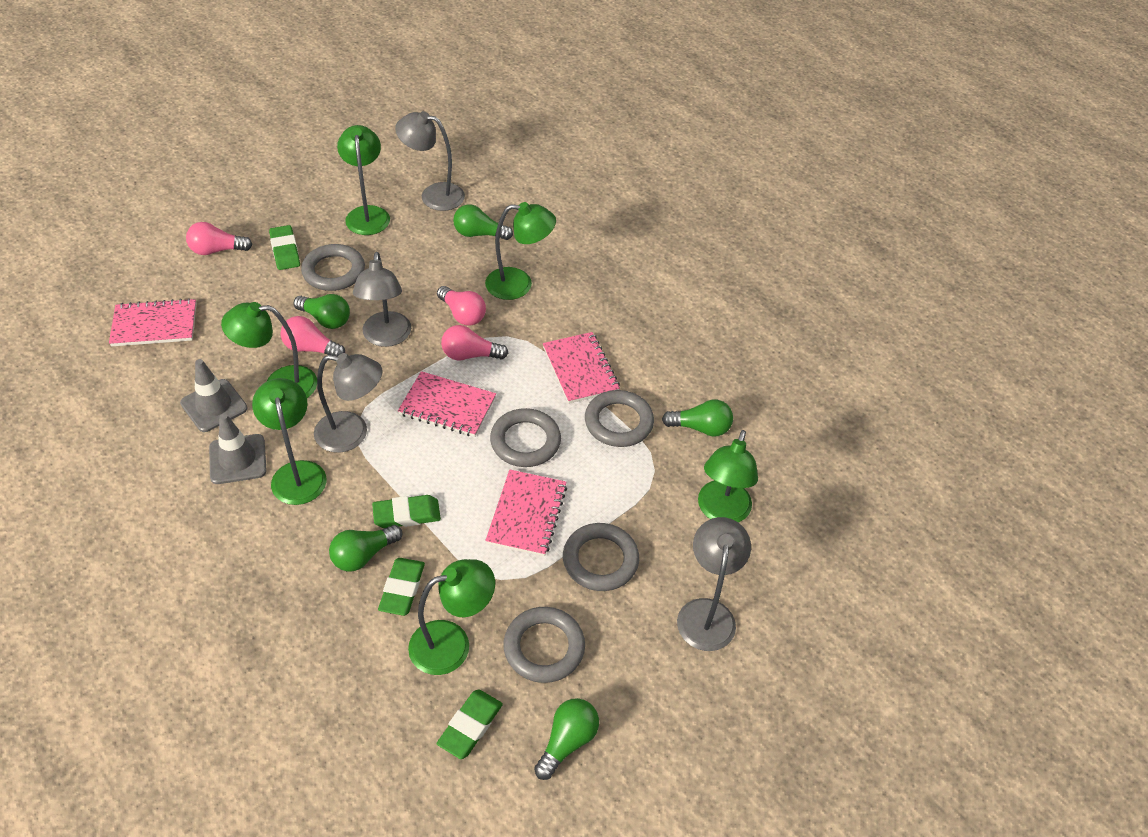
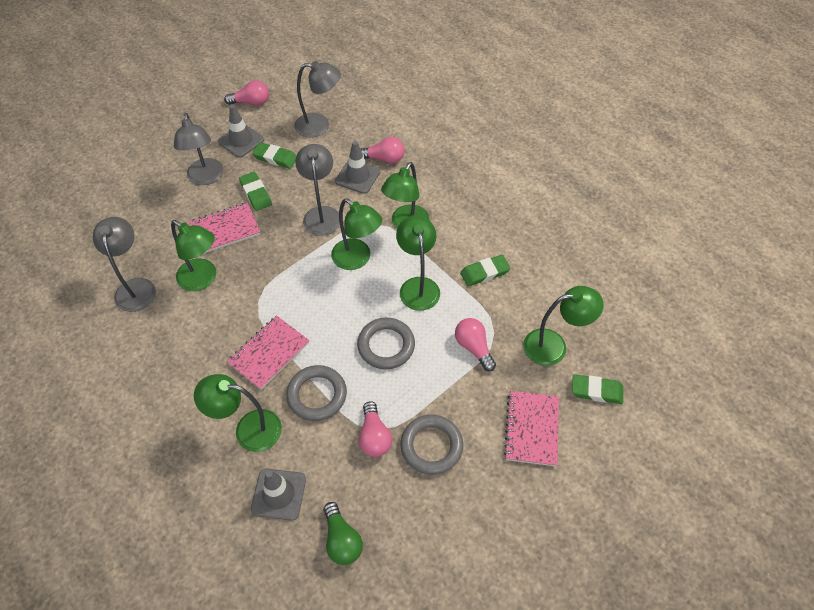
green light bulb: [294,294,350,329] [329,525,403,572] [453,204,513,240] [534,698,599,780] [662,399,733,437] = 5 -> [324,502,363,565] = 1
grey ring: [301,244,365,291] [490,408,561,467] [504,607,585,683] [563,523,639,591] [585,390,654,447] = 5 -> [286,365,347,421] [357,318,415,369] [400,415,463,475] = 3
grey traffic cone: [180,359,248,432] [209,413,267,484] = 2 -> [218,105,264,158] [251,469,306,521] [335,141,380,194] = 3
pink notebook: [109,298,196,346] [398,371,496,437] [485,470,567,556] [543,332,620,404] = 4 -> [189,203,260,254] [227,315,310,390] [504,391,559,466] = 3

